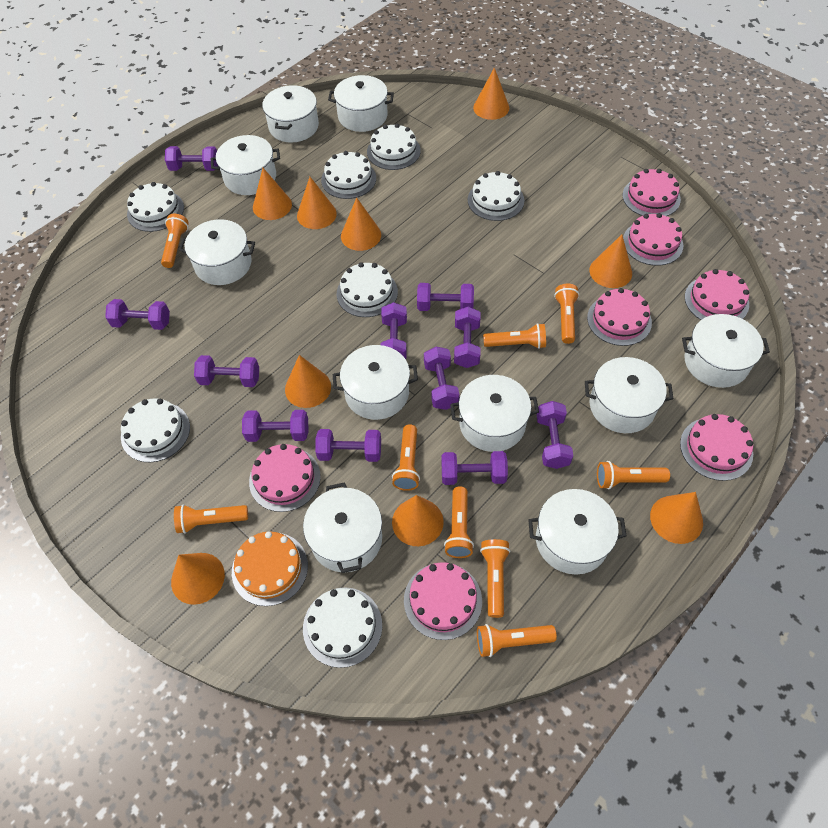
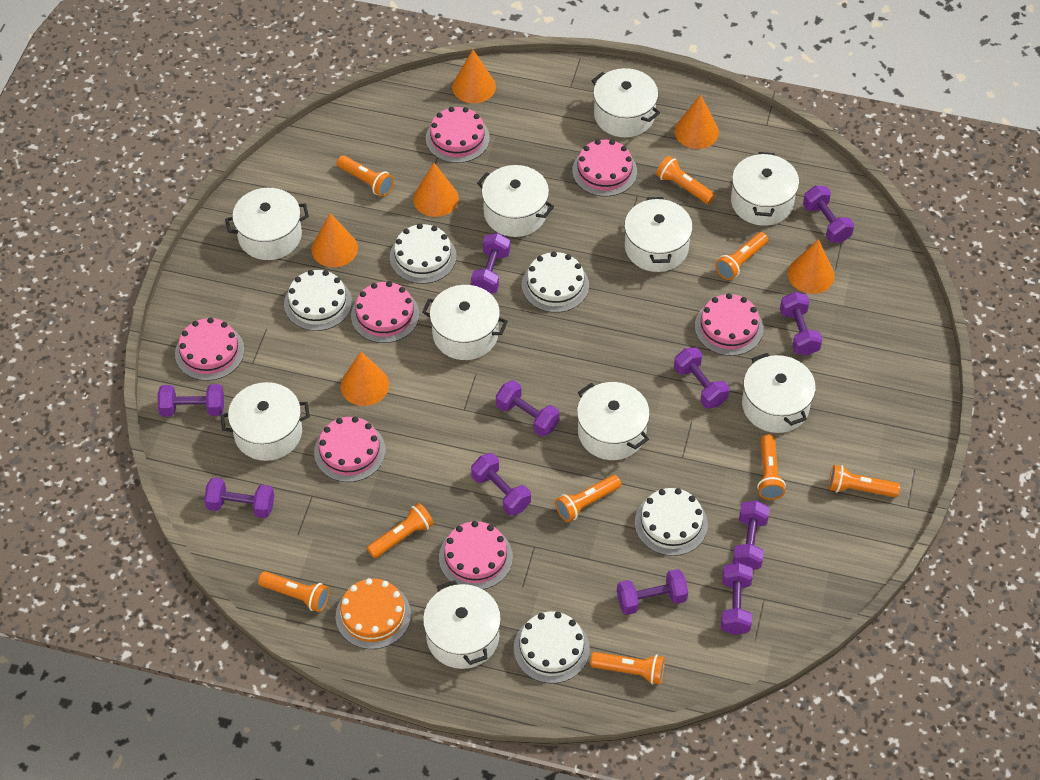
orange cone: [171,553,225,605] [253,168,292,220] [285,355,331,408] [297,177,337,229] [341,197,381,251] [392,495,444,546] [473,68,509,120] [589,235,632,288] [650,492,703,544] = 9 -> [311,213,358,267] [341,352,389,406] [413,163,459,217] [452,50,496,103] [674,95,719,149] [788,239,835,294] = 6
white cake: [121,398,190,462] [127,182,184,232] [303,588,382,668] [321,151,376,199] [337,262,398,317] [367,124,421,170] [468,171,524,221] = 7 -> [284,270,352,331] [390,224,456,284] [514,612,590,683] [522,251,589,313] [635,488,708,556] = 5

